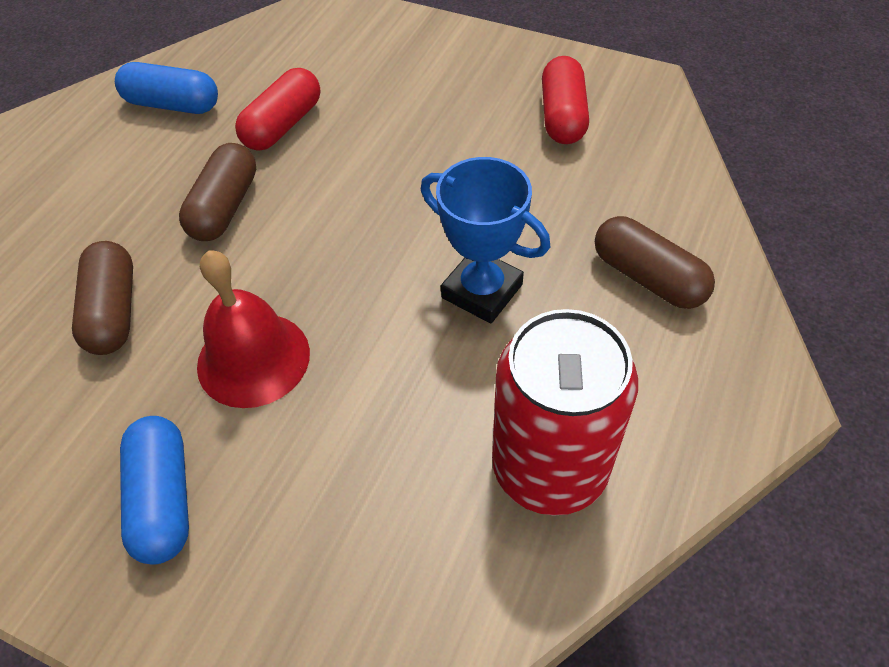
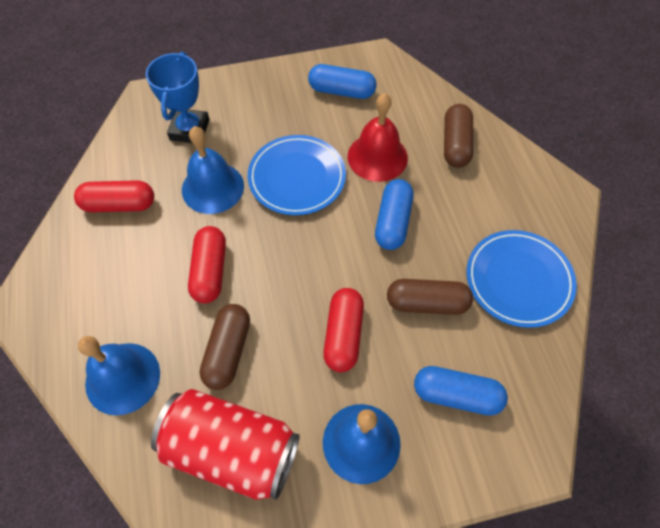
blue bell: none = 0 -> [78,336,160,415] [182,126,244,214] [323,404,401,484] = 3
blue capsule: [115,62,218,114] [120,416,189,565] = 2 -> [308,64,377,99] [375,179,413,250] [414,366,508,416] = 3
blue plate: none = 0 -> [248,135,346,215] [467,230,577,328] = 2
red capsule: [235,68,320,151] [542,56,589,144] = 2 -> [74,180,154,212] [188,226,226,303] [323,288,364,372] = 3

